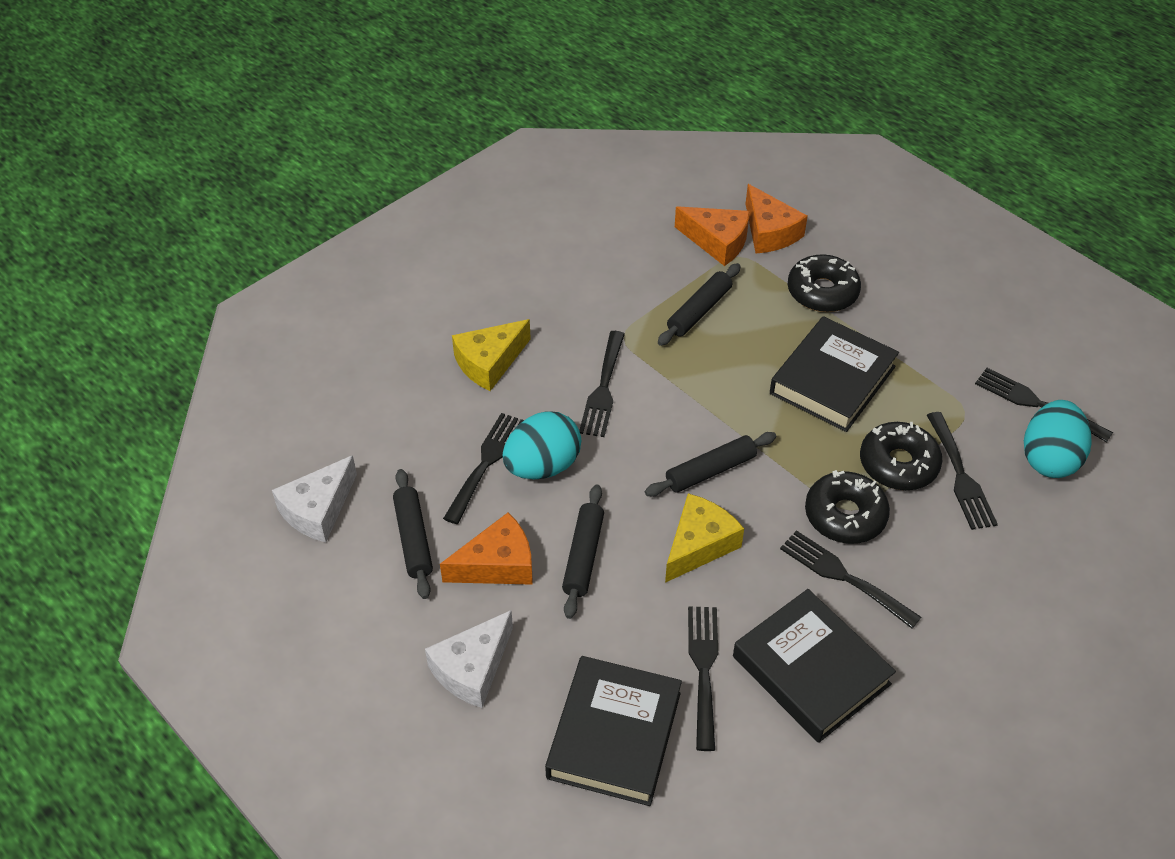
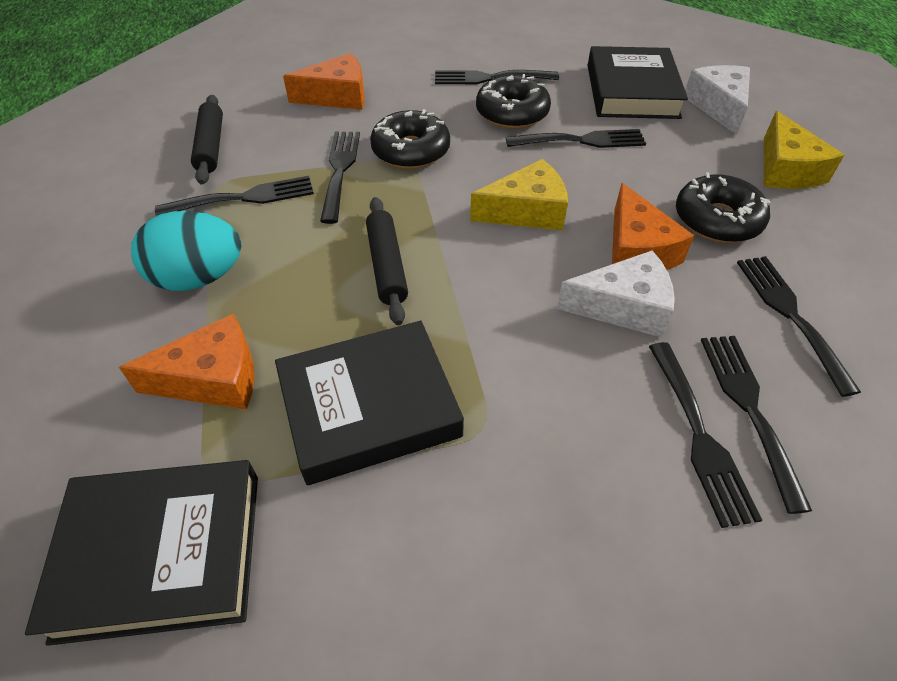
black fork: [443,413,524,524] [579,331,625,437] [688,606,718,751] [780,530,921,628] [927,412,998,530] [975,368,1113,442] = 6 -> [155,176,314,216] [320,132,360,224] [435,70,559,84] [506,129,646,148] [649,342,762,528] [701,336,812,514] [737,256,861,397] = 7
black rolling pin: [393,469,433,599] [562,485,604,619] [645,432,776,496] [658,263,741,346] = 4 -> [191,95,223,184] [366,197,408,325] = 2
turquoise egg: [503,411,581,479] [1024,400,1092,478] = 2 -> [131,211,241,291] = 1

